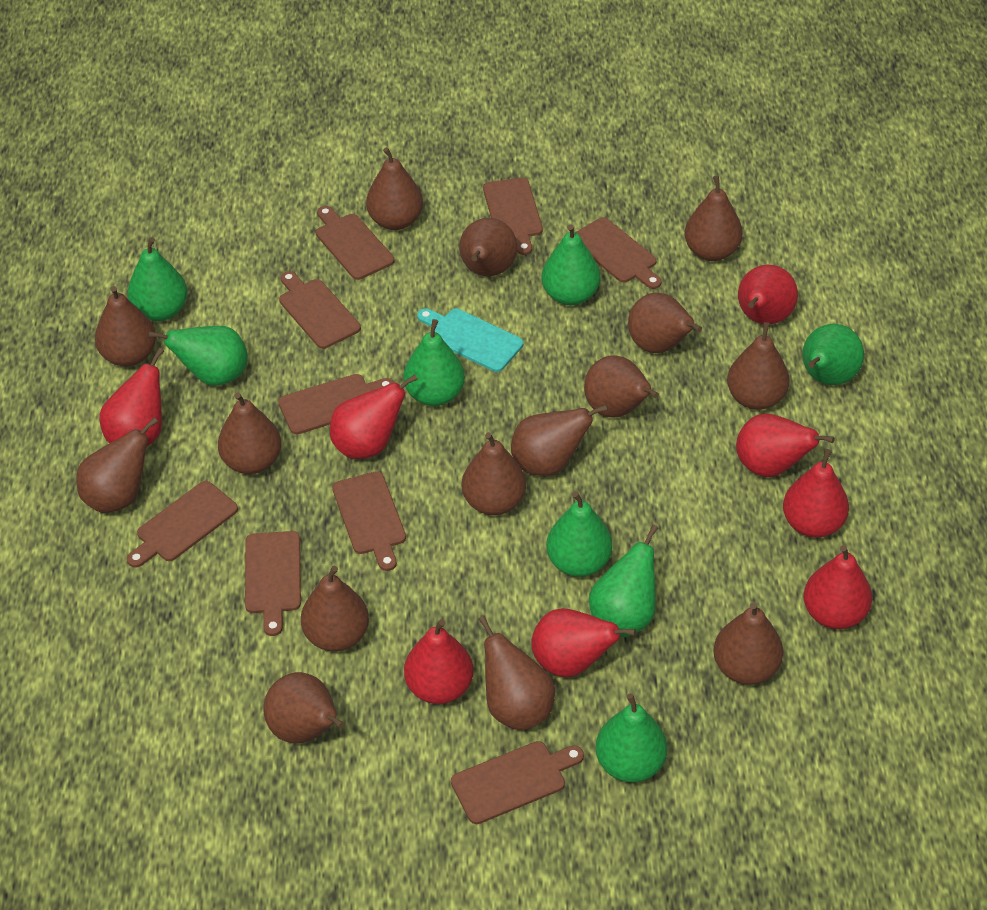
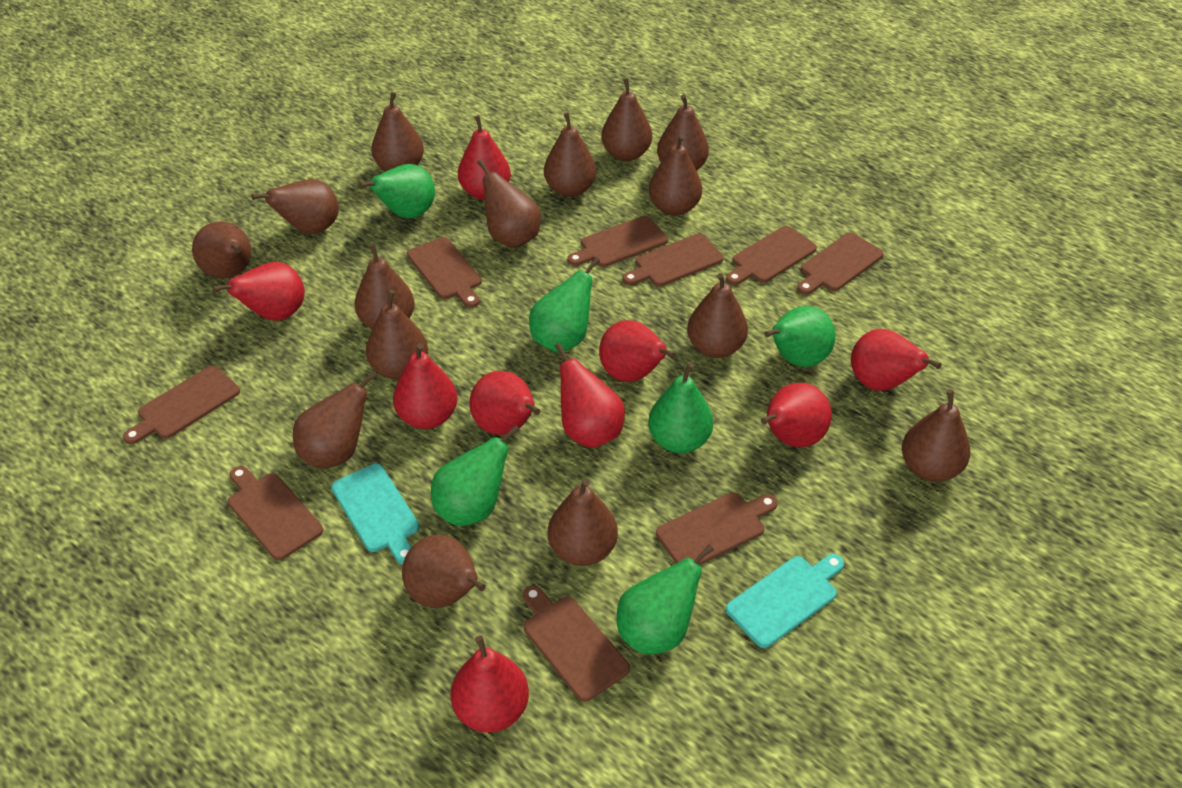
green pear: [127,237,188,321] [149,326,248,386] [403,319,465,406] [542,224,600,305] [546,491,613,577] [589,524,658,637] [595,693,667,782] [802,324,864,385] = 8 -> [359,164,435,218] [431,425,520,526] [529,257,600,353] [617,544,714,655] [648,363,713,453] [764,306,836,367] = 6
red pear: [99,348,164,446] [330,374,418,459] [404,619,474,704] [531,608,636,678] [736,414,835,477] [738,265,798,324] [783,449,849,538] [804,545,872,629] = 8 -> [213,262,305,321] [393,343,457,429] [451,636,529,733] [458,115,511,200] [469,371,541,435] [555,343,625,448] [599,320,676,382] [761,383,832,447] [851,329,941,391] = 9
turquoise cutting board: [417,308,524,372] = 1 -> [331,464,419,565] [726,554,844,648] = 2

